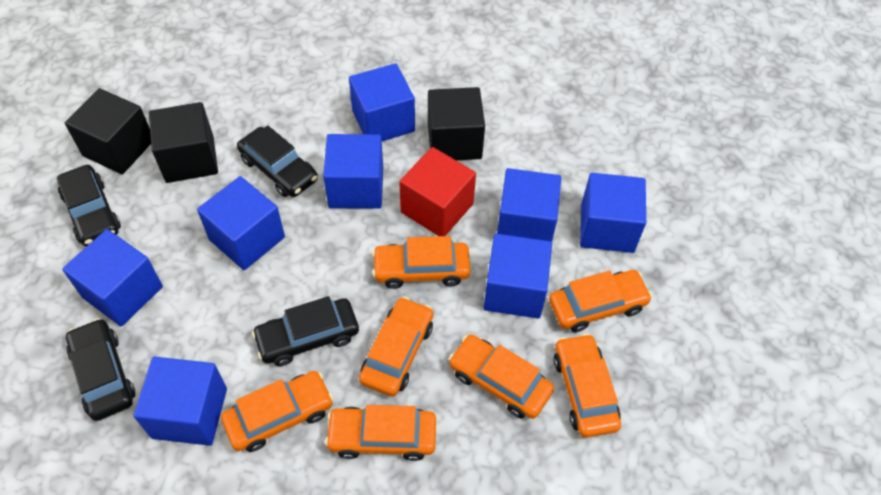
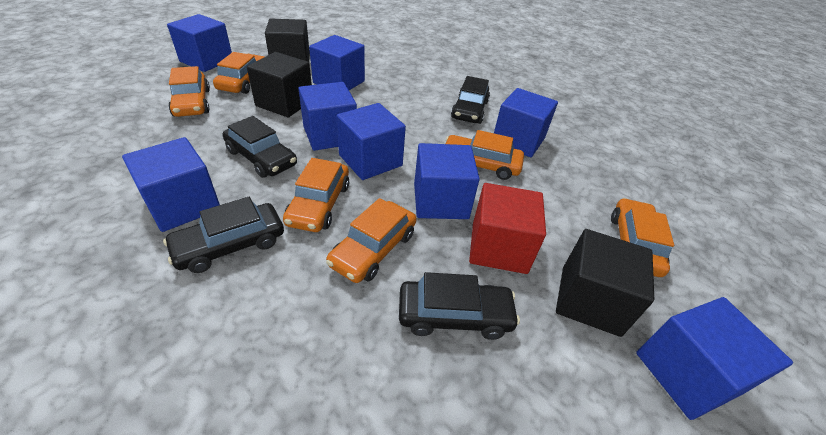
orange car: [221,371,333,452] [325,405,436,461] [359,297,433,397] [372,236,471,289] [449,335,554,419] [549,270,652,332] [553,333,621,438] = 7 -> [169,66,210,117] [213,52,264,94] [283,158,349,232] [326,198,417,283] [446,130,524,180] [611,198,674,277] = 6

